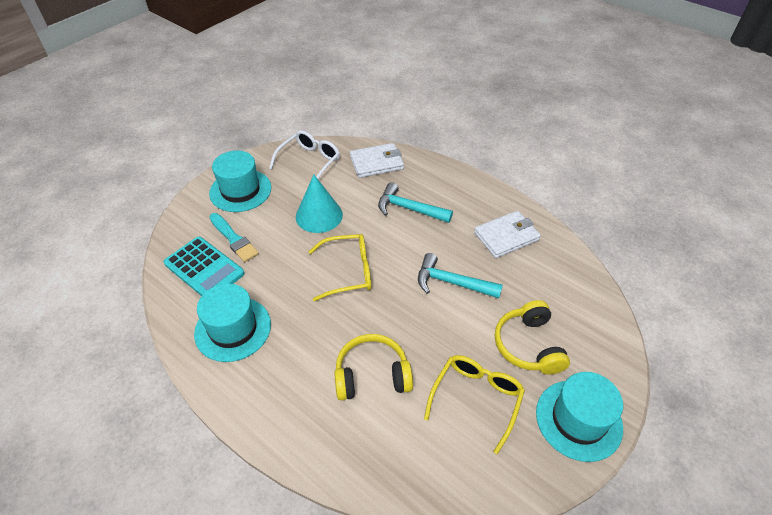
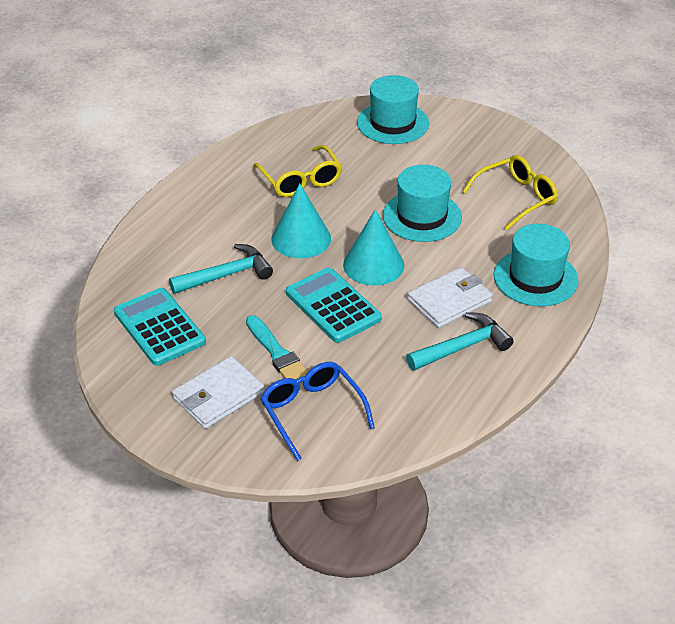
blue glasses: none = 0 -> [260,362,375,461] = 1
turquoise calculator: [164,237,244,296] = 1 -> [114,288,206,366] [286,268,382,343] = 2
turquoise cone: [296,175,343,233] = 1 -> [271,183,331,258] [343,209,404,286] = 2
white glasses: [269,130,340,179] = 1 -> none = 0
yellow headphones: [334,334,413,401] [495,300,570,375] = 2 -> none = 0

